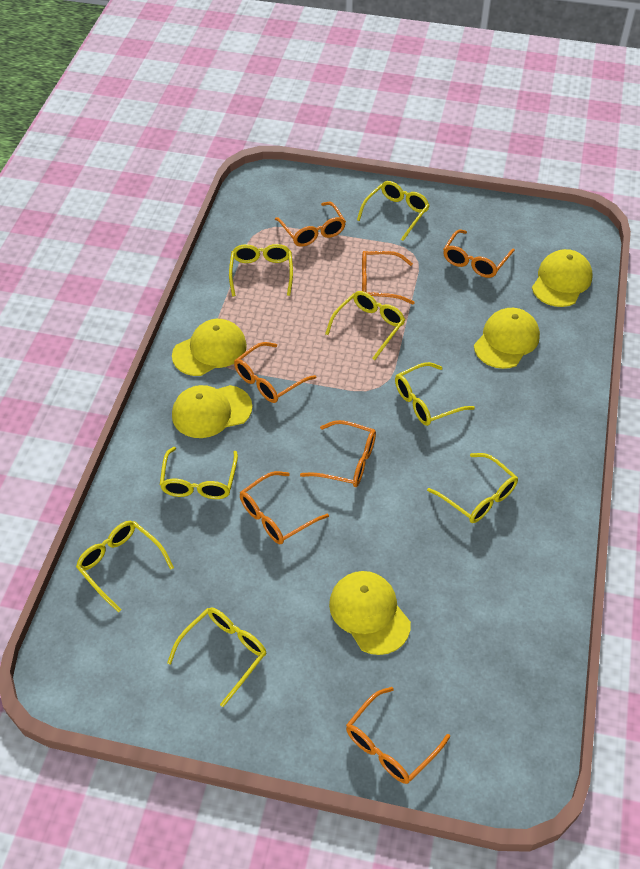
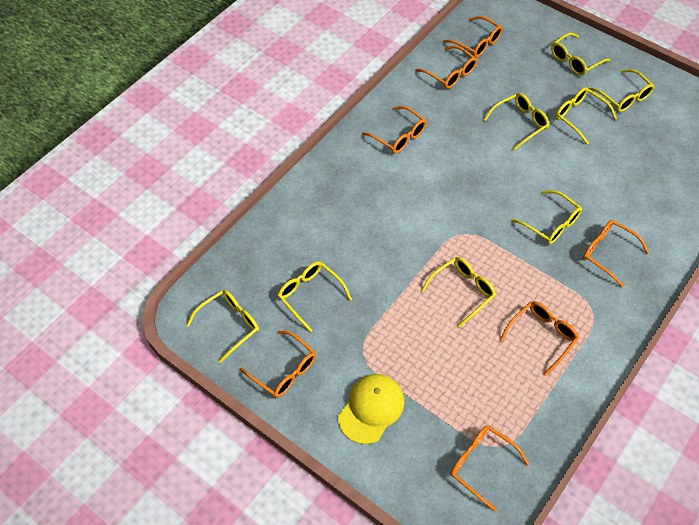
yellow cap: [172,319,247,376] [172,385,253,438] [329,571,411,655] [474,308,540,369] [532,249,593,307] = 5 -> [338,374,404,444] = 1

